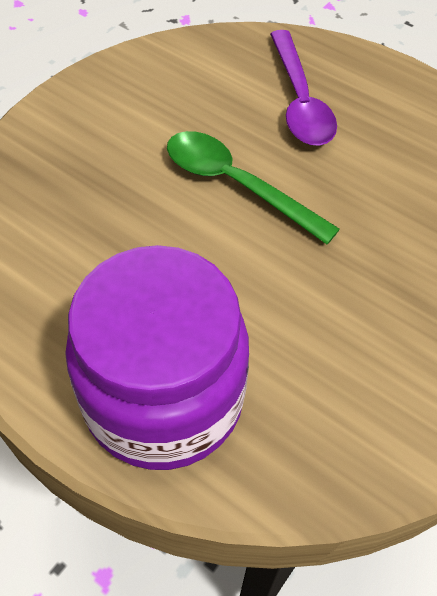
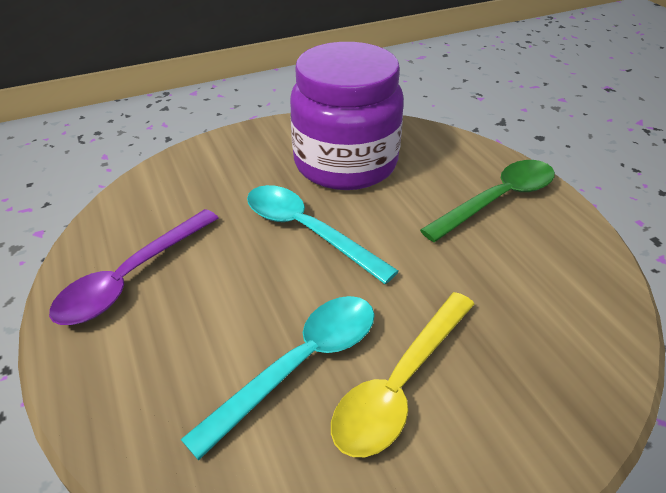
turquoise spoon: none = 0 -> [181,296,375,460] [247,185,399,284] = 2
yellow spoon: none = 0 -> [331,292,474,457] = 1

